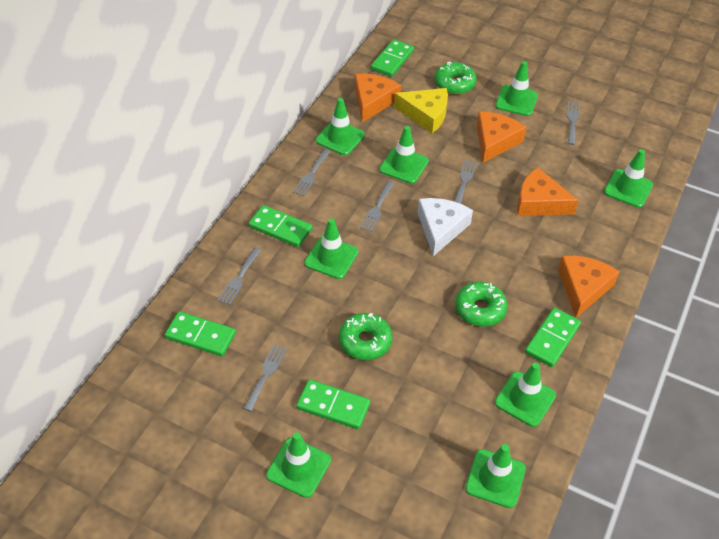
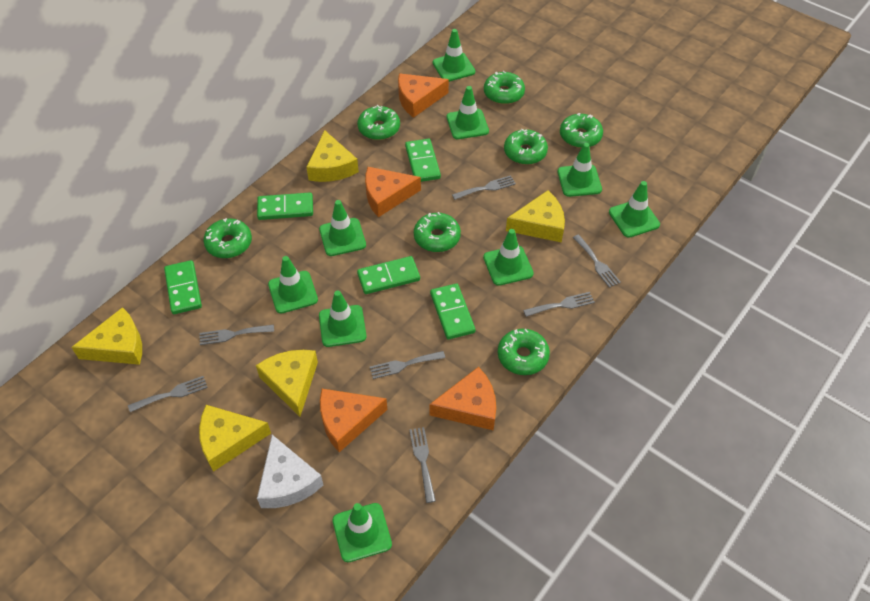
green donut: [339,313,392,360] [434,62,477,94] [455,282,508,327] = 3 -> [203,218,252,258] [357,105,400,140] [414,212,461,252] [484,71,525,104] [498,329,550,375] [504,129,548,165] [560,113,603,148] = 7
green traffic cone: [266,432,331,498] [304,218,358,279] [316,98,365,155] [379,126,429,184] [465,444,526,508] [495,61,538,116] [495,362,556,427] [604,149,653,208] = 8 -> [268,256,318,313] [319,200,366,256] [319,290,366,347] [333,503,392,562] [433,29,475,82] [447,86,489,139] [483,229,534,286] [557,143,602,197] [609,181,660,238] = 9
grey fork: [217,248,262,305] [243,344,287,412] [293,149,331,196] [360,181,394,232] [454,160,477,204] [567,101,580,145] = 6 -> [128,376,208,412] [200,325,274,345] [370,351,445,379] [409,427,436,503] [452,175,516,200] [523,292,595,317] [573,234,621,288] = 7
yellow cheese: [394,88,448,133] = 1 -> [71,307,142,365] [199,405,271,472] [256,350,318,417] [306,130,359,182] [506,190,565,243] = 5

